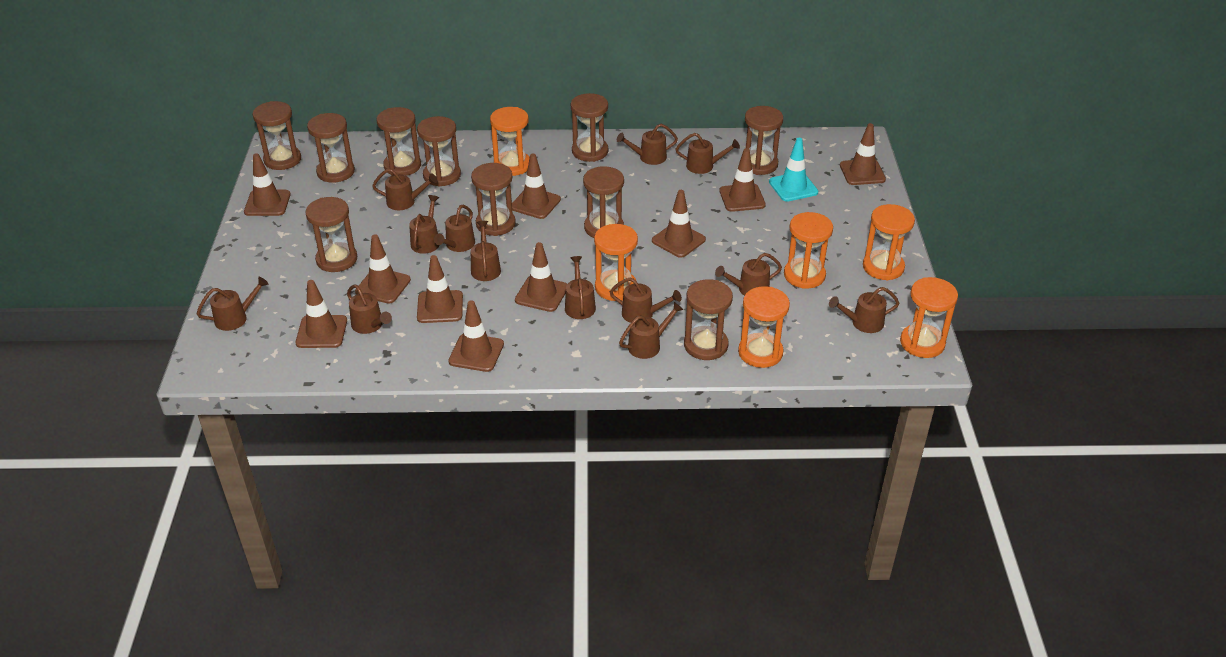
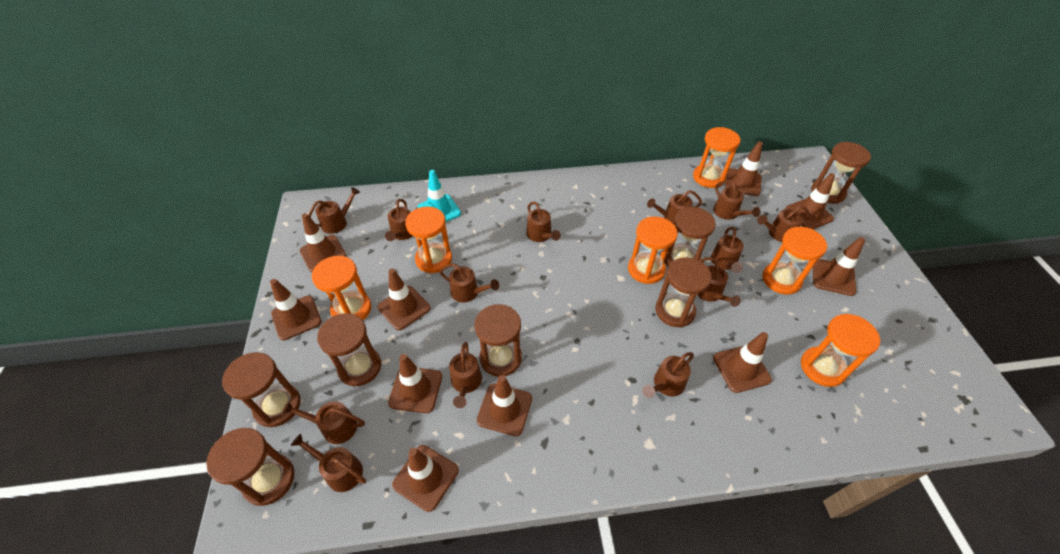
brown hourglass: [253,101,301,170] [305,197,357,272] [307,113,355,183] [377,107,421,176] [417,116,461,187] [471,163,516,236] [571,93,608,162] [583,166,624,238] [684,279,733,360] [745,106,783,175] = 10 -> [206,428,294,506] [222,352,301,427] [317,313,381,386] [475,304,522,377] [655,257,712,327] [664,207,716,267] [811,142,871,204] = 7

